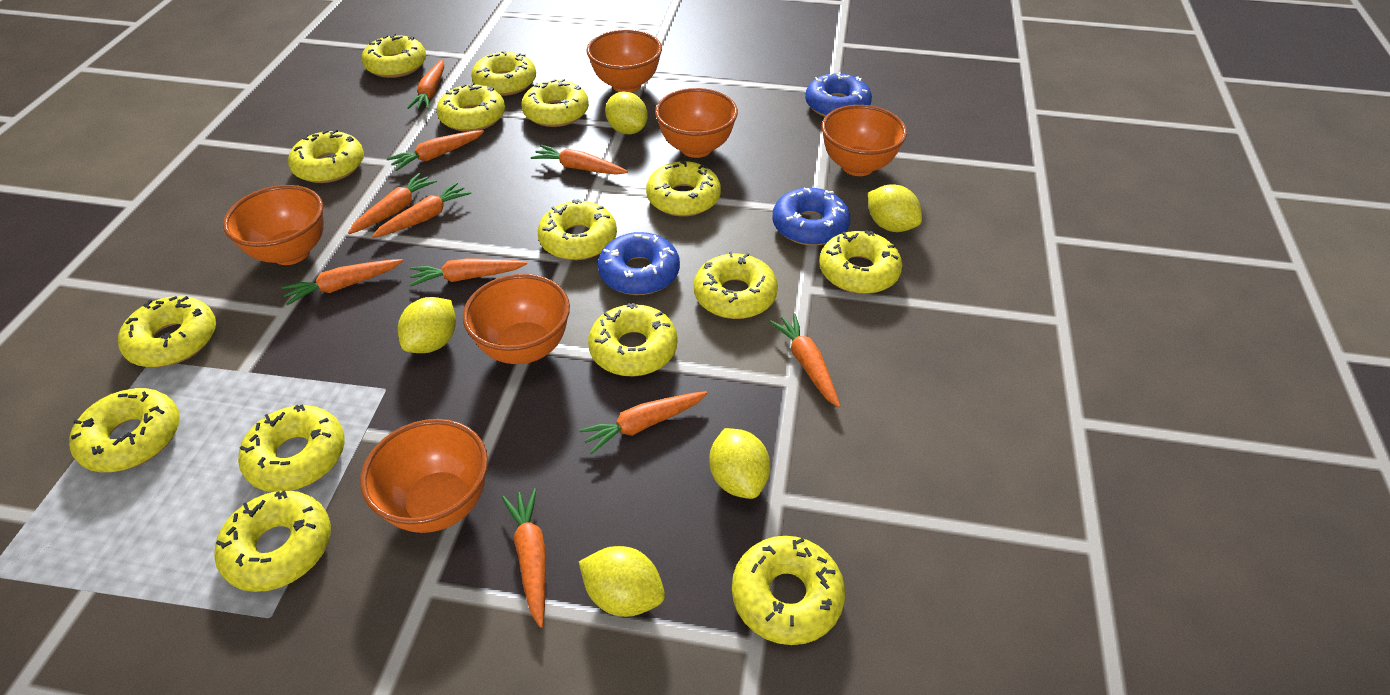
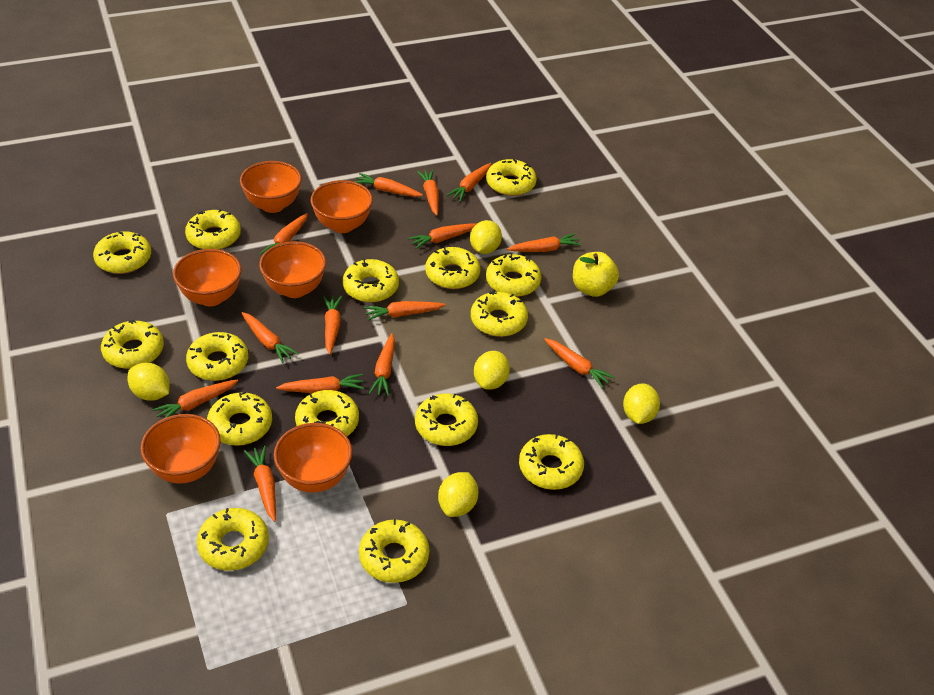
blue donut: [598,232,680,295] [772,188,850,246] [805,72,872,117] = 3 -> none = 0
orange carrot: [282,259,403,305] [348,173,437,234] [372,182,471,238] [387,130,484,171] [407,60,444,110] [409,258,527,287] [502,488,546,628] [531,145,628,175] [579,391,707,454] [769,313,840,408] = 10 -> [152,379,238,418] [241,312,299,363] [244,445,276,522] [259,213,308,255] [276,374,364,393] [323,296,342,355] [354,173,423,197] [364,301,446,321] [369,333,395,396] [408,223,477,249] [417,170,439,215] [446,163,491,202] [507,234,581,252] [544,338,615,388] = 14
yellow apple: none = 0 -> [573,252,619,297] = 1

